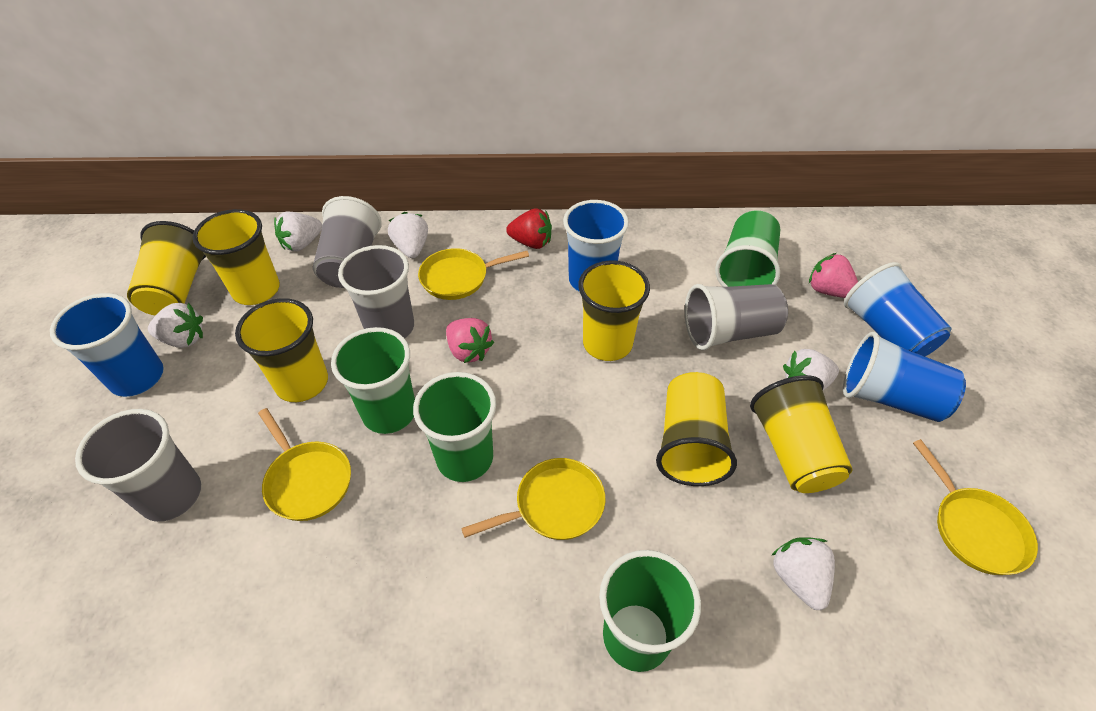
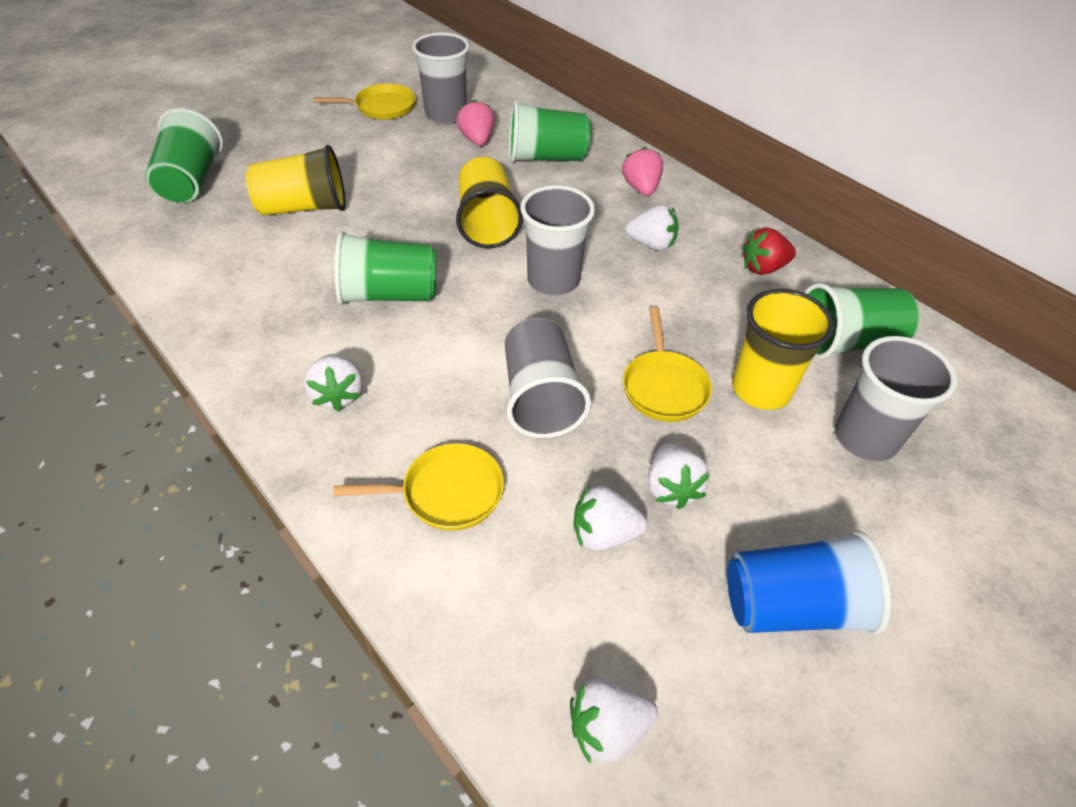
blue cup: [50,293,164,397] [563,200,629,292] [843,332,966,422] [844,262,952,357] = 4 -> [727,530,891,635] = 1
yellow cup: [127,221,206,316] [193,209,280,305] [235,298,328,402] [578,260,650,361] [656,372,737,486] [750,375,852,493] = 6 -> [246,145,345,215] [456,157,523,248] [732,289,834,410] = 3
yellow pan: [258,408,351,521] [418,248,529,300] [461,458,605,540] [913,439,1038,575] = 4 -> [313,83,416,120] [333,443,504,531] [623,307,712,422] = 3

